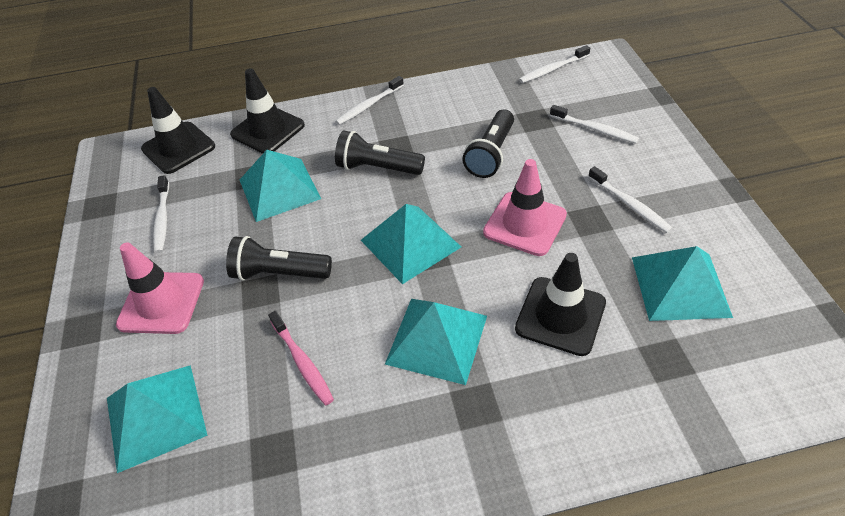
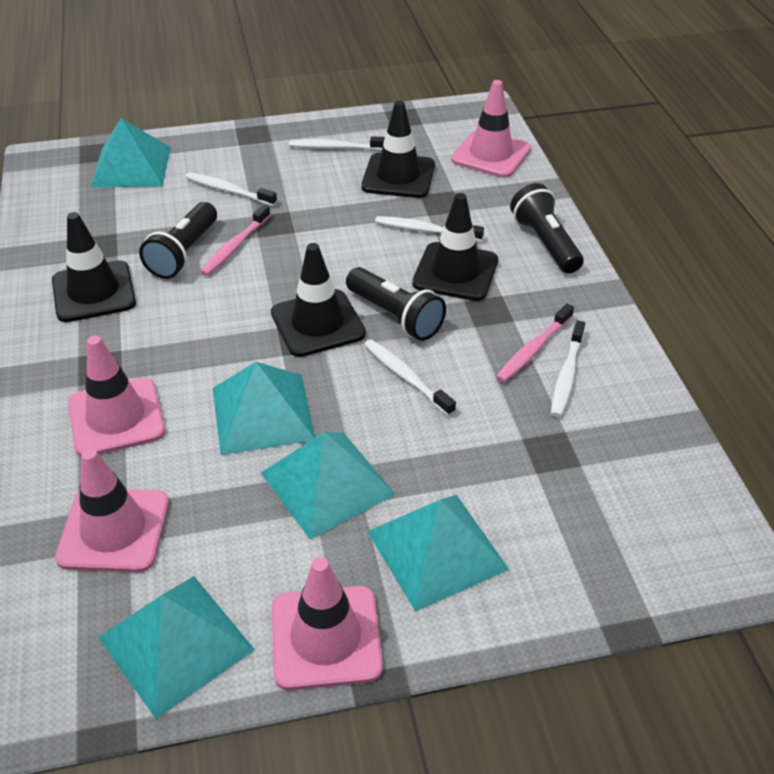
black traffic cone: [141,87,215,174] [230,68,305,154] [515,253,606,356] = 3 -> [52,212,136,322] [271,243,366,357] [361,101,435,198] [412,193,498,301] = 4
pink toothbrush: [268,311,334,405] = 1 -> [200,204,271,276] [496,304,574,383] = 2
pink traffic cone: [116,242,204,334] [483,159,567,256] = 2 -> [55,448,169,573] [68,335,165,456] [272,557,383,690] [451,80,531,178] = 4

